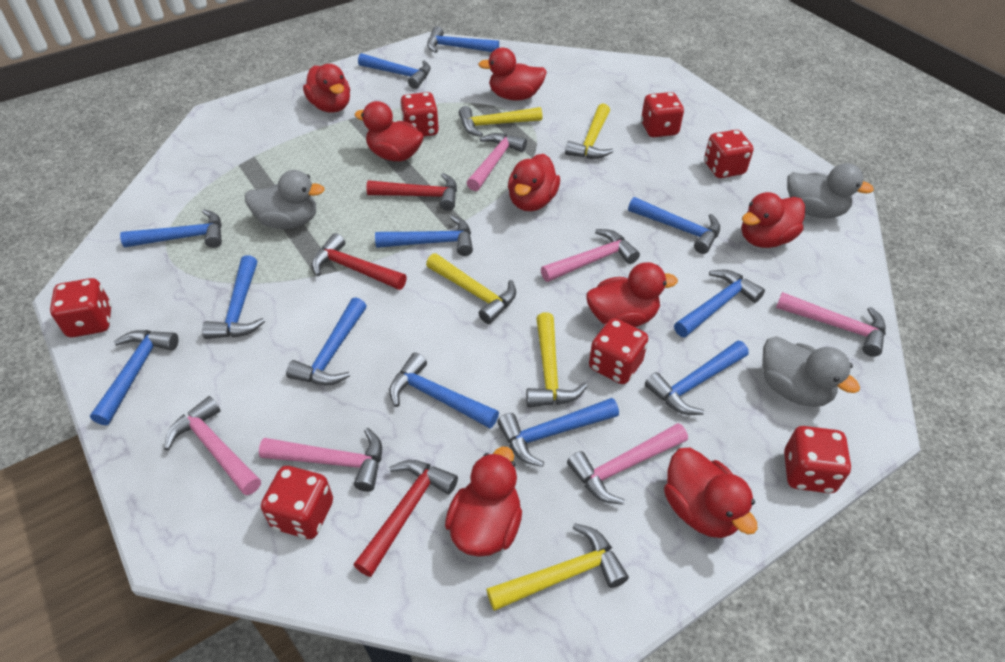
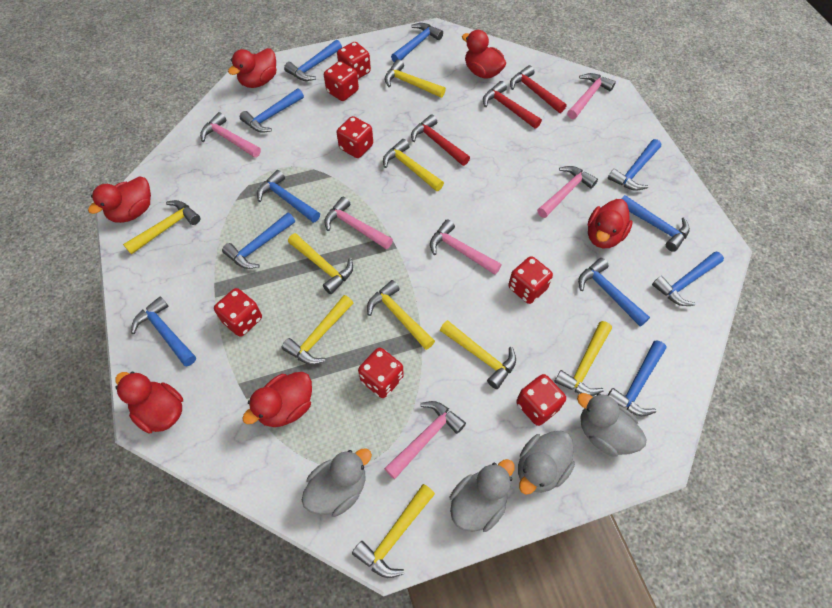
blue hammer: [90,330,179,425] [120,209,222,248] [202,255,265,339] [286,297,367,385] [358,53,431,89] [375,215,473,256] [389,353,499,428] [427,26,499,53] [497,398,619,467] [628,197,720,254] [645,340,749,415] [674,270,765,337] = 12 -> [131,296,196,367] [222,212,295,269] [240,88,304,133] [257,170,320,223] [284,40,342,81] [391,23,443,62] [578,258,650,327] [608,139,661,191] [608,340,667,416] [622,195,690,252] [652,252,724,306] = 11
grey duck: [245,170,325,229] [762,336,860,407] [787,163,874,218] = 3 -> [302,449,372,517] [450,459,515,532] [518,430,575,495] [577,393,647,457] = 4
red duck: [303,64,350,113] [355,101,424,161] [445,447,522,557] [478,48,547,101] [508,154,560,211] [586,262,678,327] [664,448,758,538] [742,192,805,248] = 8 -> [88,176,151,223] [115,372,183,434] [228,48,277,88] [242,372,312,427] [462,30,506,79] [588,199,633,248] = 6
yellow hammer: [426,253,516,324] [459,106,542,137] [486,523,629,611] [526,312,588,407] [565,103,614,159] = 5 -> [123,200,200,255] [281,295,353,365] [288,233,353,294] [352,484,435,578] [367,280,435,350] [383,139,444,191] [384,59,446,98] [440,320,516,389] [554,321,612,396] = 9

